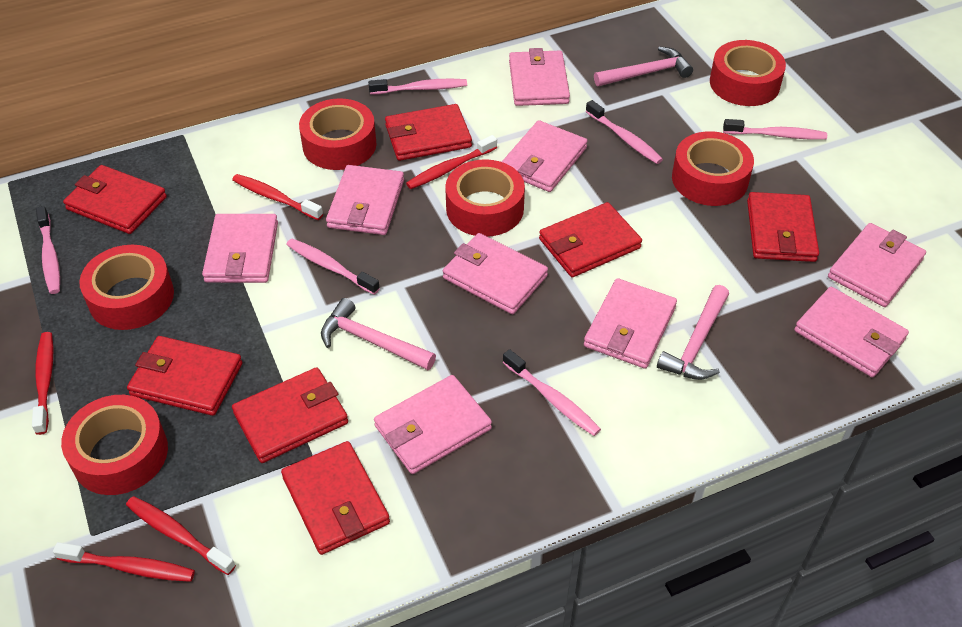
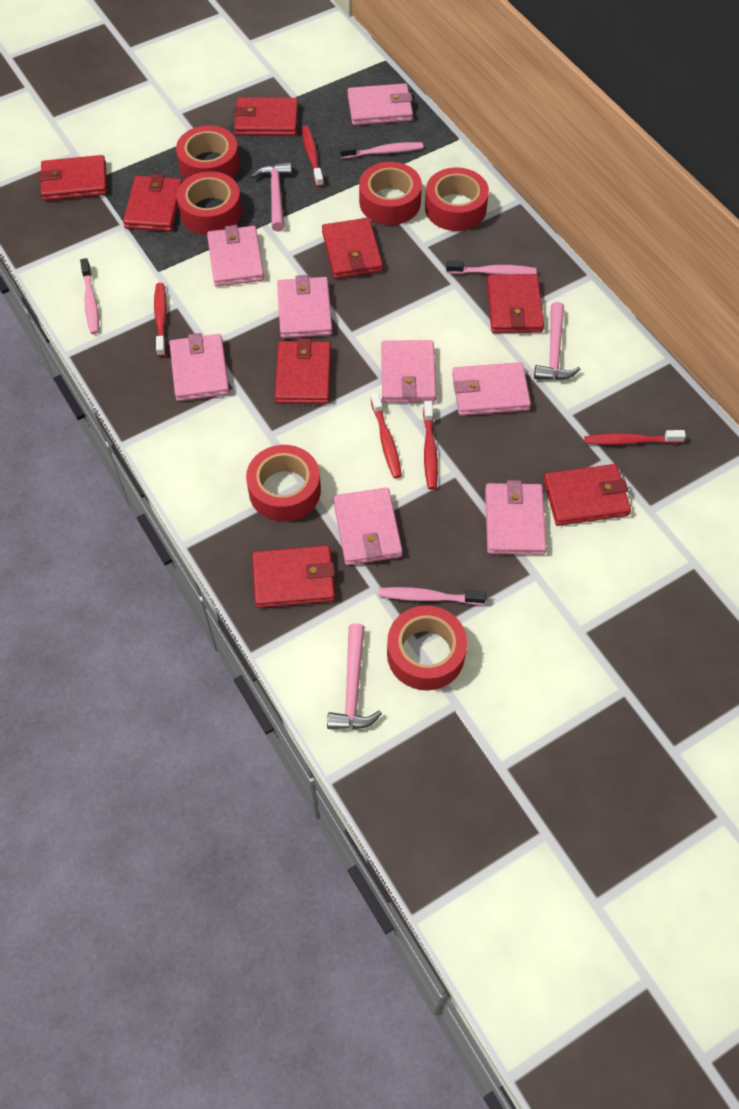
pink toothbrush: [36,206,60,294] [286,239,380,295] [368,79,467,95] [503,349,601,436] [585,100,663,164] [723,119,827,140] = 6 -> [80,258,99,334] [340,142,423,159] [379,587,486,605] [446,261,536,275] = 4
pink wallet: [202,214,278,283] [326,165,404,235] [374,375,492,474] [443,233,548,314] [502,120,587,192] [509,48,570,106] [584,278,677,368] [794,287,909,378] [828,223,926,307] = 9 -> [169,333,229,401] [207,225,264,287] [277,275,332,338] [333,487,403,565] [348,83,413,125] [381,340,436,403] [452,362,531,416] [485,480,547,555] = 8
red wallet: [63,165,167,234] [127,336,242,416] [232,367,348,463] [281,441,390,555] [385,104,472,161] [539,202,642,277] [747,192,819,262] = 7 -> [38,155,107,201] [123,174,182,232] [233,97,298,136] [252,545,335,608] [275,338,331,404] [322,218,383,279] [487,274,544,333] [543,464,631,526] = 8

